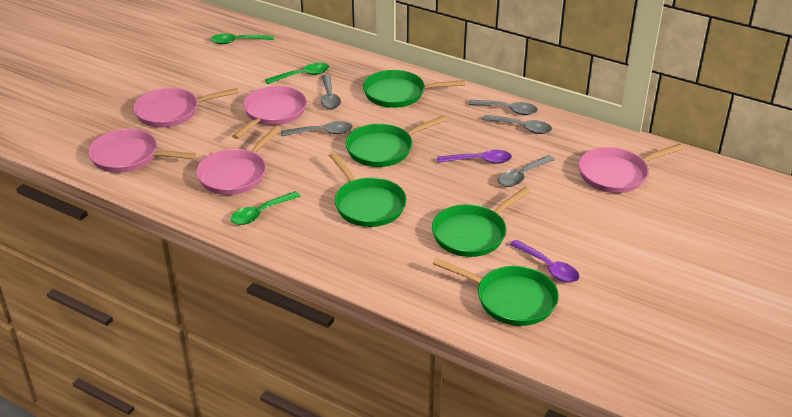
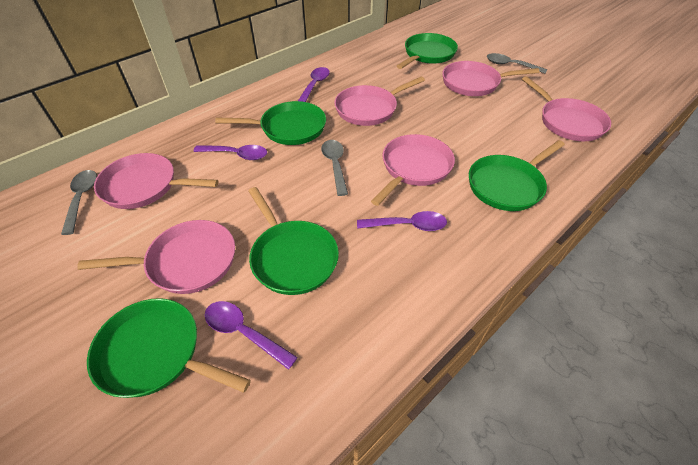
green spoon: [211,33,274,44] [231,191,301,225] [265,63,329,84] = 3 -> none = 0
grey spoon: [281,121,353,136] [321,75,341,109] [469,100,538,115] [482,115,552,134] [498,155,555,187] = 5 -> [61,170,97,235] [321,140,348,196] [487,53,547,74] = 3
pink pan: [88,129,196,173] [133,88,239,127] [196,125,282,195] [232,86,307,139] [578,144,684,193] = 5 -> [77,220,235,294] [94,153,219,209] [334,77,425,126] [371,134,455,206] [442,61,540,96] [522,76,611,141] = 6
purple spoon: [437,150,512,164] [510,240,579,283] = 2 -> [193,145,267,160] [205,301,298,370] [298,67,330,102] [357,211,447,231] = 4

